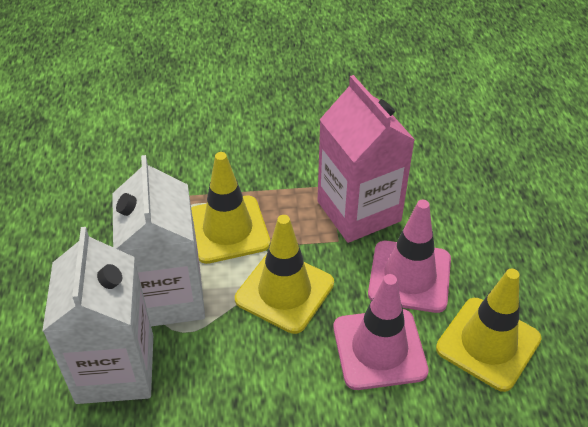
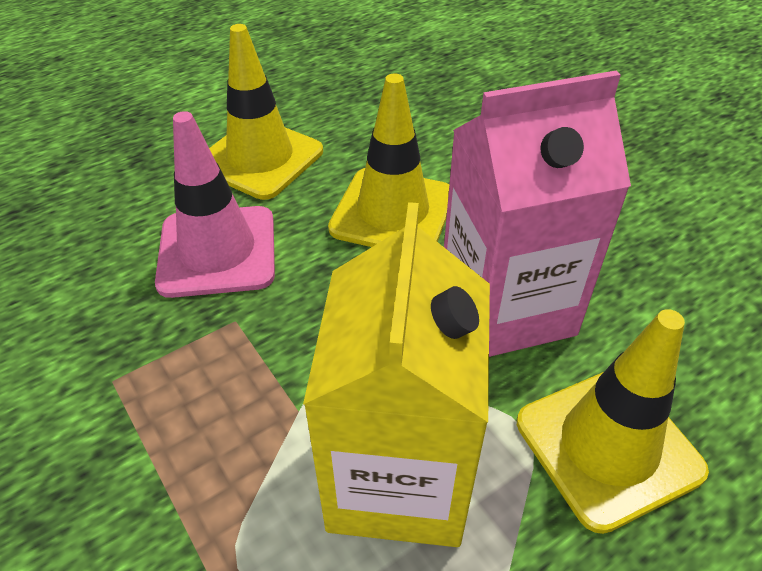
pink traffic cone: [333,274,429,390] [368,200,451,313] = 2 -> [155,111,275,298] = 1
white carton: [42,227,153,404] [112,155,205,327] = 2 -> none = 0
yellow carton: none = 0 -> [303,202,490,547] = 1

